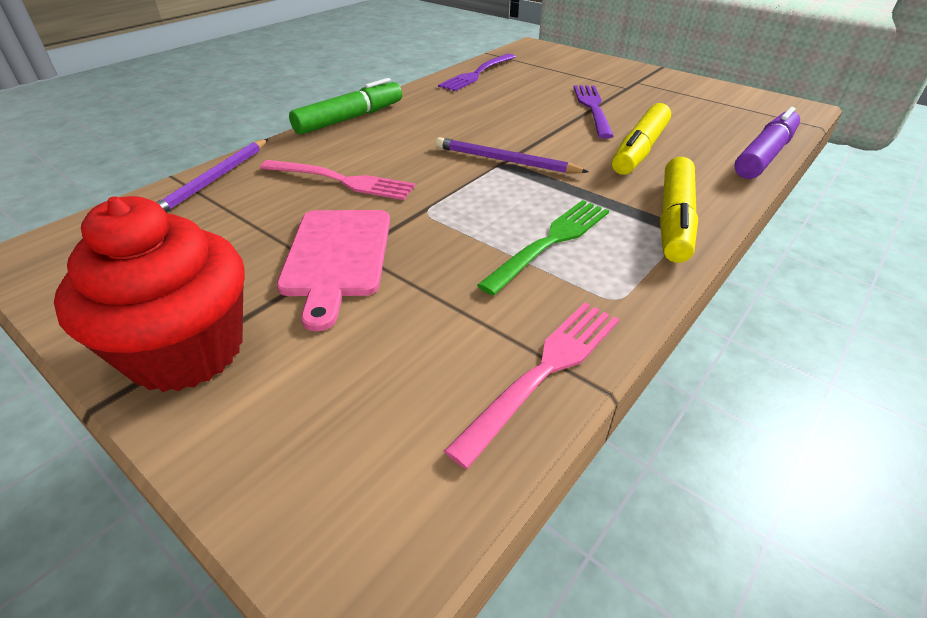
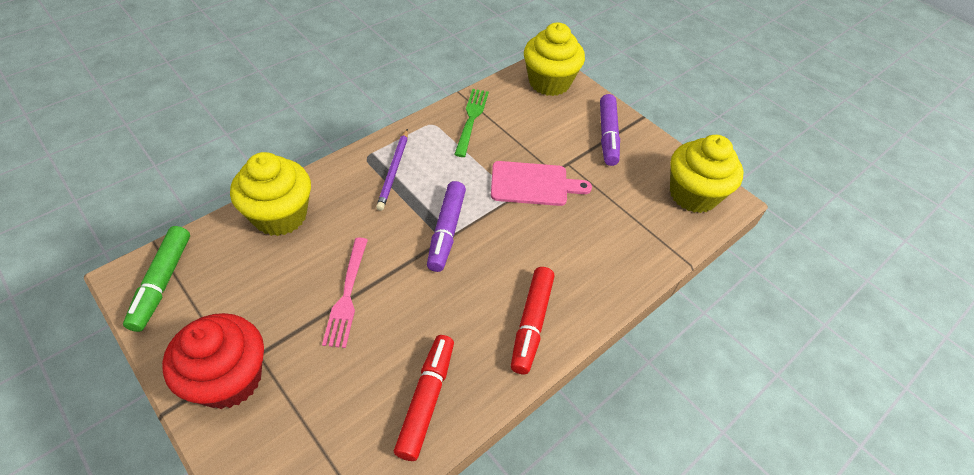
pink fork: [260,160,415,200] [444,302,619,469] = 2 -> [322,238,368,348] = 1
purple fork: [438,54,516,91] [574,85,614,139] = 2 -> none = 0
purple marker: [734,107,800,179] = 1 -> [427,181,466,272] [600,94,620,166] = 2
purple pencil: [157,139,268,212] [436,137,589,173] = 2 -> [376,129,408,211] = 1
red marker: none = 0 -> [394,335,454,461] [511,267,555,374] = 2
yellow cupcake: none = 0 -> [230,152,311,236] [524,22,585,96] [670,135,743,213] = 3
yellow marker: [612,103,671,175] [660,157,698,263] = 2 -> none = 0

